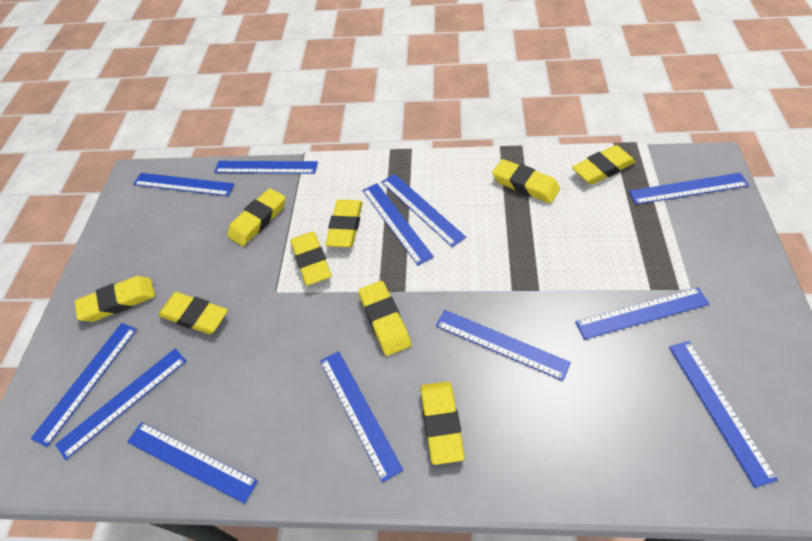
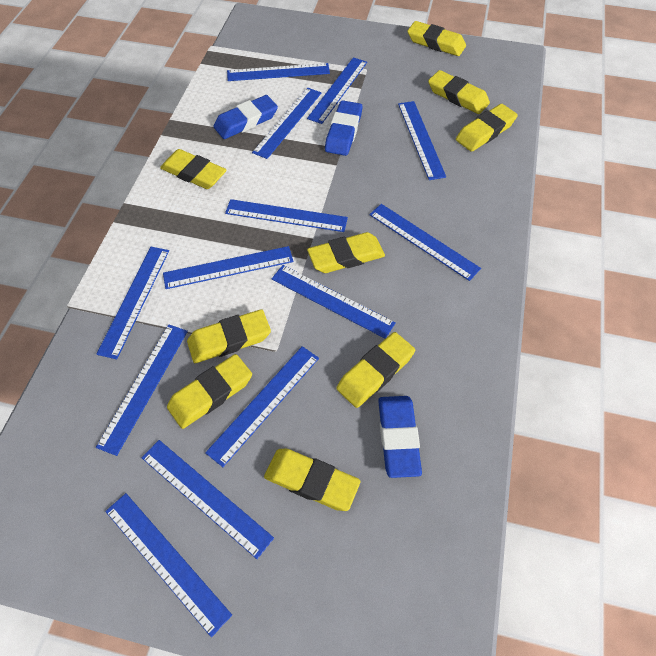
blue eraser: none = 0 -> [213,95,278,139] [325,100,362,156] [378,396,422,478] = 3
blue ruler: [30,323,137,447] [55,348,186,460] [127,422,258,504] [133,173,235,196] [214,161,318,174] [320,351,403,483] [362,183,434,265] [381,174,466,247] [436,310,571,381] [575,287,710,339] [629,173,749,205] [669,341,778,488] = 12 -> [96,324,188,456] [97,247,169,359] [105,493,232,637] [142,440,274,559] [163,246,293,289] [205,346,319,467] [225,199,348,232] [227,63,330,81] [252,87,322,159] [272,265,396,339] [307,57,367,124] [369,204,481,281] [398,101,446,180] = 13

